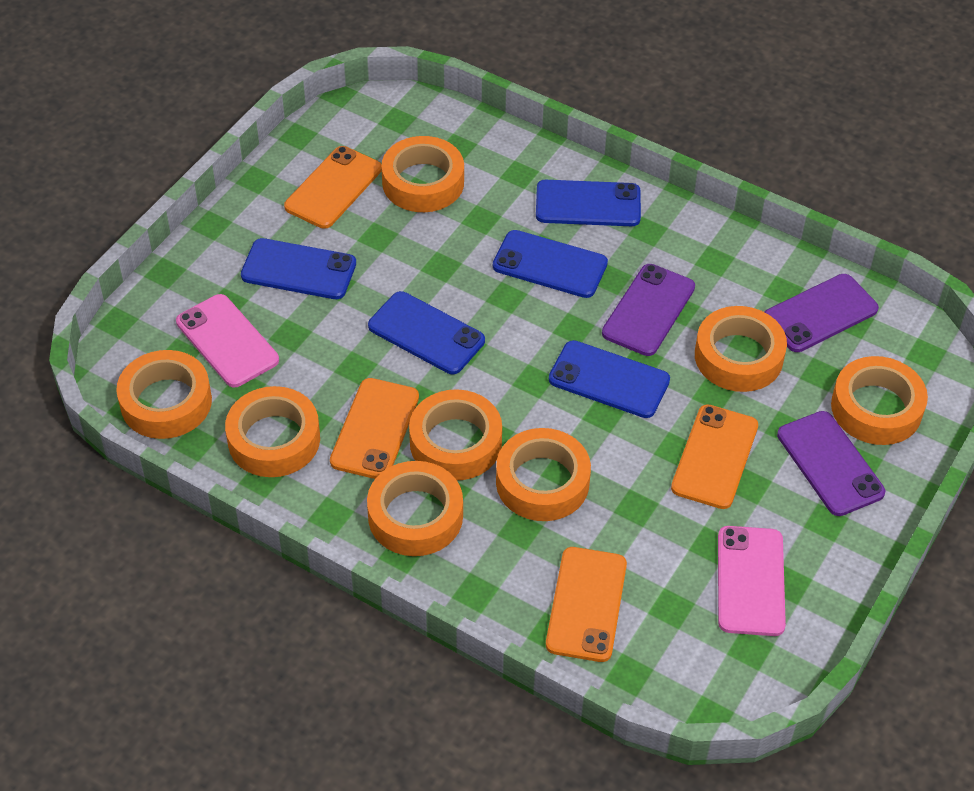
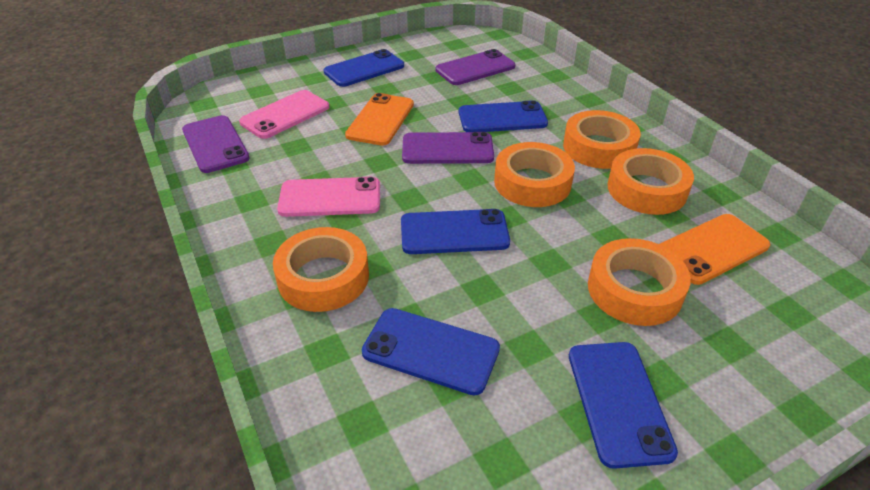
orange phone: [284,146,382,229] [330,378,419,479] [546,547,627,662] [671,404,758,509] = 4 -> [345,93,414,145] [659,214,771,285] = 2
orange tape: [116,350,212,439] [225,386,320,477] [367,461,463,556] [381,136,464,212] [409,389,502,480] [496,428,591,521] [695,306,787,392] [831,356,928,445] = 8 -> [273,227,369,312] [494,142,575,207] [563,110,641,169] [588,238,691,326] [607,148,694,215] = 5

